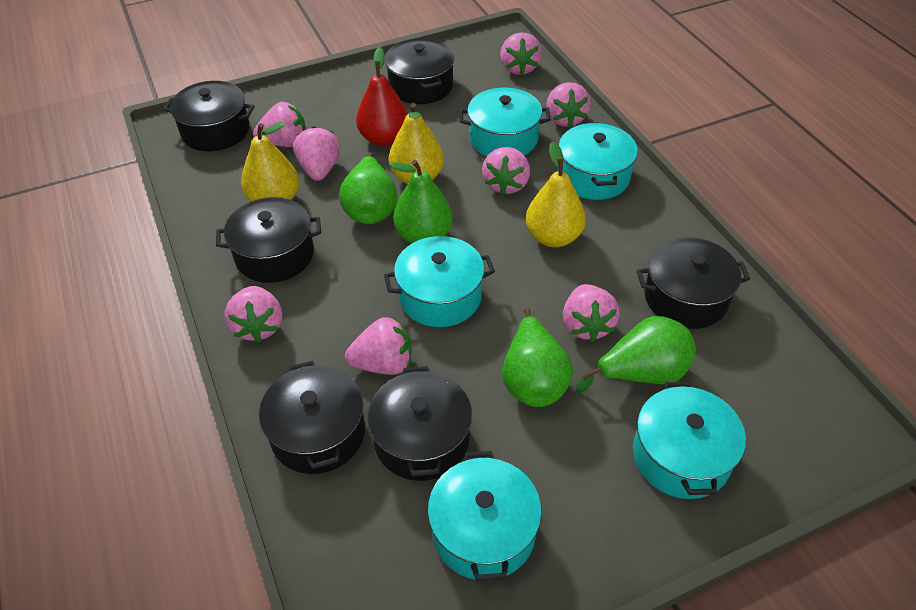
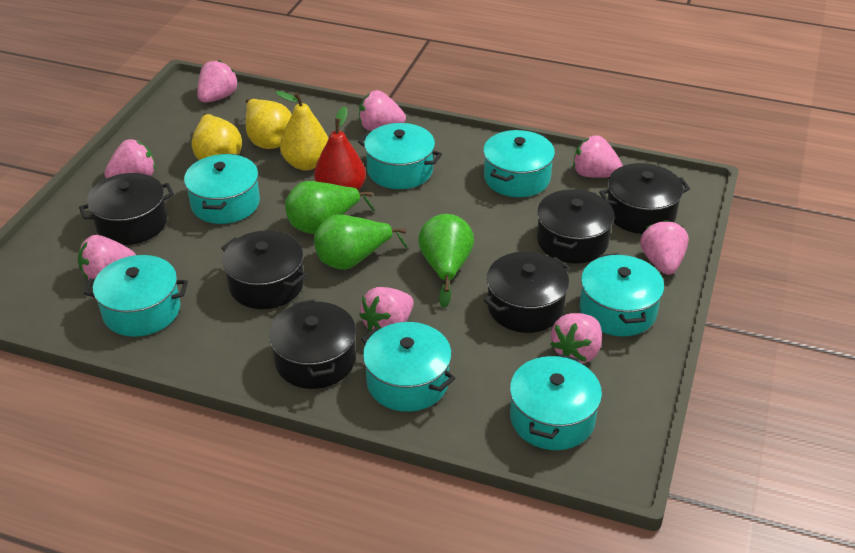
green pear: [339,153,398,224] [389,160,453,244] [502,308,573,407] [576,316,696,393] = 4 -> [285,181,375,234] [314,214,408,270] [418,214,474,308] = 3
turquoise pot: [384,236,495,327] [428,451,542,581] [459,87,551,156] [558,122,638,200] [633,382,746,499] = 5 -> [84,255,188,337] [184,154,260,224] [358,123,442,189] [361,322,455,412] [483,130,555,197] [510,354,602,450] [580,253,664,336] = 7

